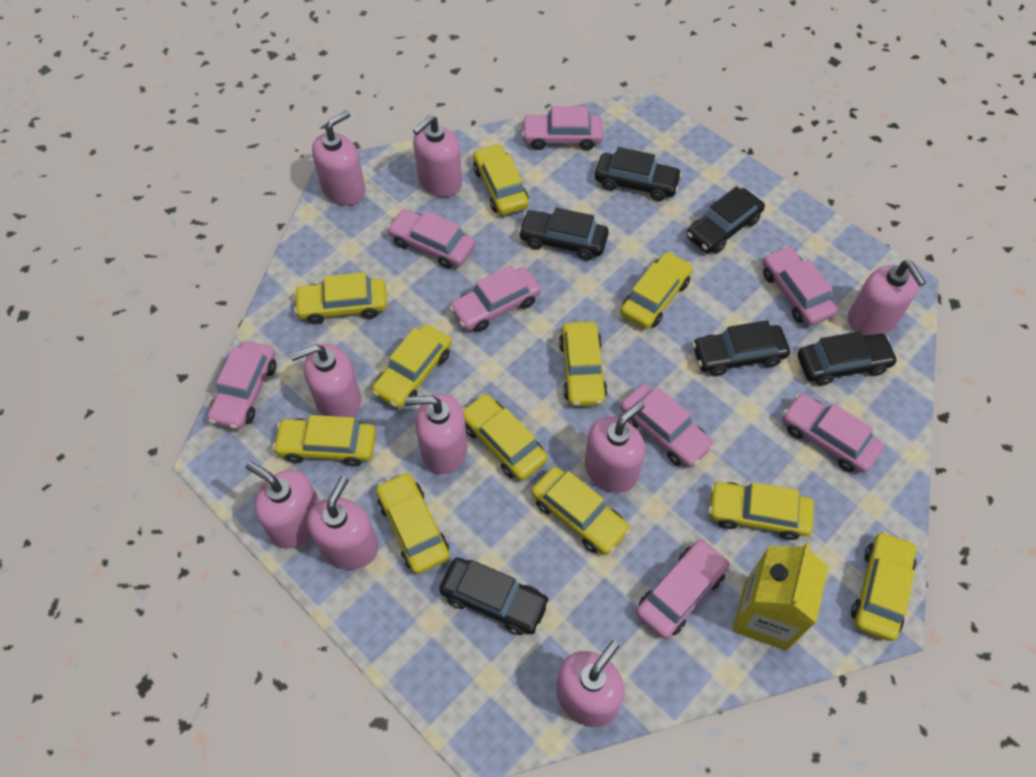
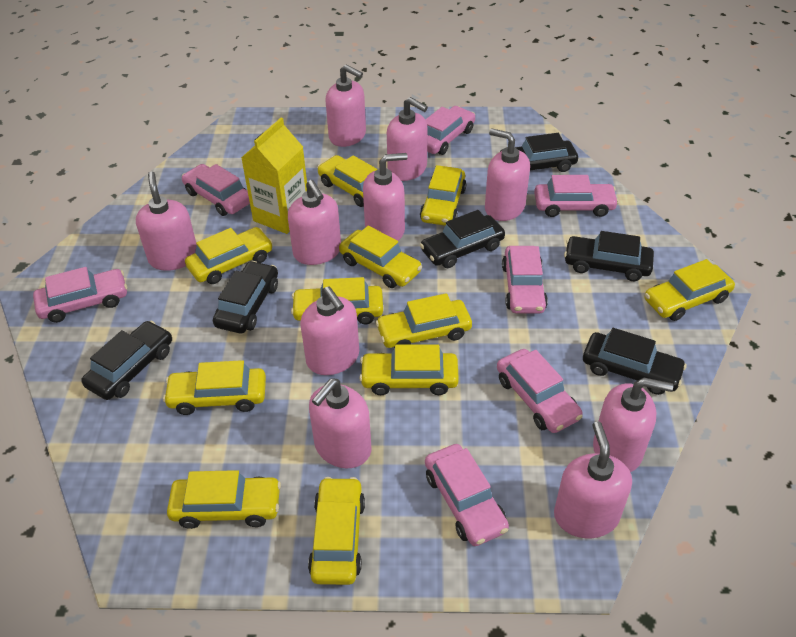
pink car: [207,341,276,430] [387,209,475,269] [449,265,541,332] [521,106,603,150] [620,384,714,468] [636,539,730,639] [763,246,838,326] [782,393,883,473] = 8 -> [33,267,127,323] [182,164,250,216] [425,106,475,155] [425,444,509,546] [497,349,583,433] [502,246,548,313] [534,175,619,217] = 7
pink soap dispenser: [246,461,320,549] [290,344,361,417] [307,476,378,570] [312,110,365,205] [405,393,467,474] [413,115,462,197] [556,640,625,727] [585,401,645,493] [848,261,926,336] = 9 -> [136,171,197,271] [288,180,341,265] [300,287,359,375] [309,379,371,468] [325,65,366,147] [363,153,408,241] [387,97,428,181] [485,128,530,221] [554,421,632,538] [593,378,673,472] = 10

